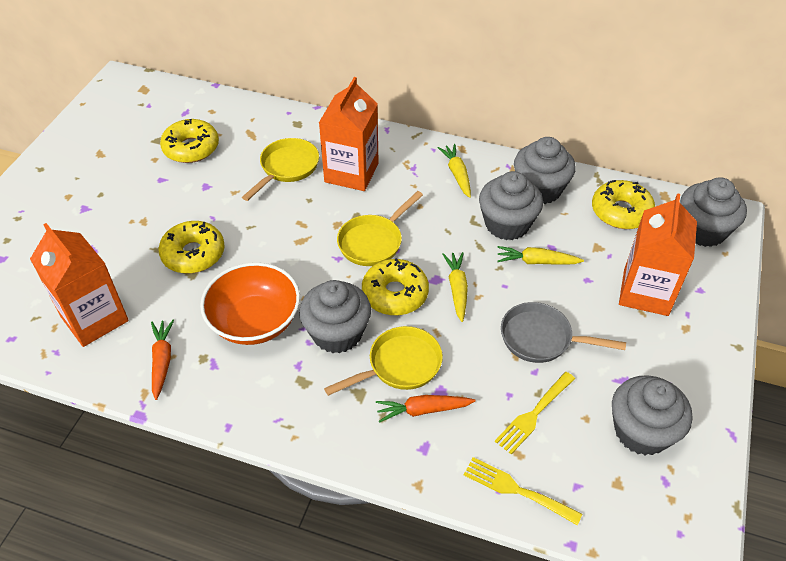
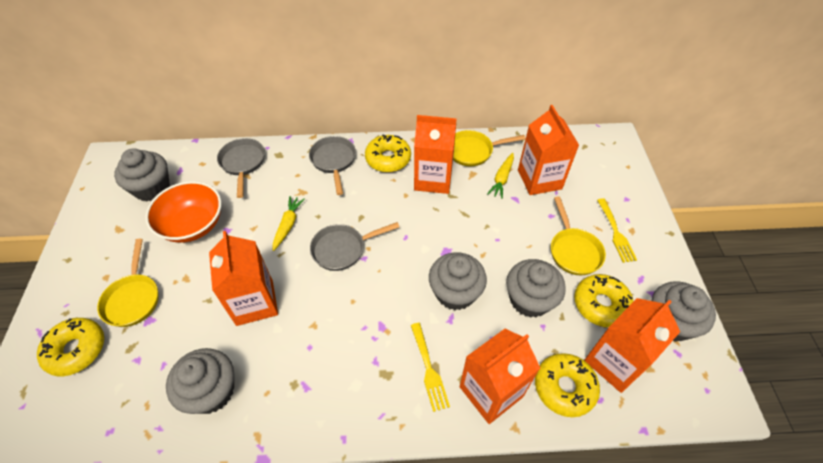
grey pan: [501,302,626,363] = 1 -> [217,138,265,198] [309,136,356,195] [310,222,399,271] = 3
orange carrot: [151,320,174,400] [376,395,475,423] = 2 -> none = 0
orange carton: [30,223,129,347] [319,77,379,191] [619,193,697,316] = 3 -> [209,231,278,326] [414,115,457,194] [459,329,540,424] [518,105,579,195] [584,298,680,393] = 5
yellow carrot: [437,144,471,198] [443,252,468,322] [497,246,584,265] = 3 -> [273,196,305,251] [487,153,514,199] = 2

